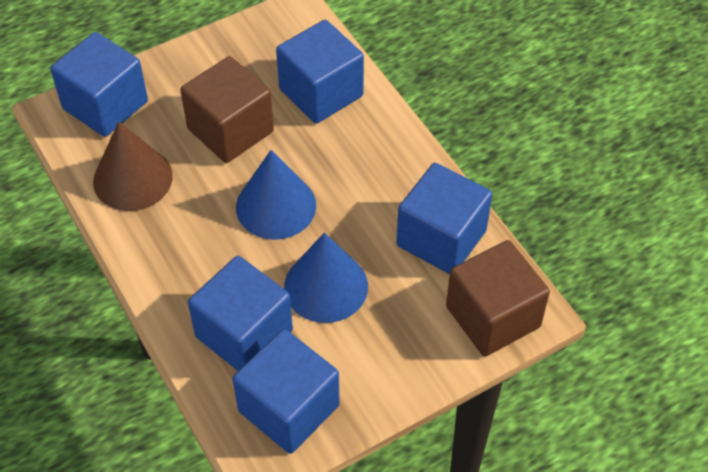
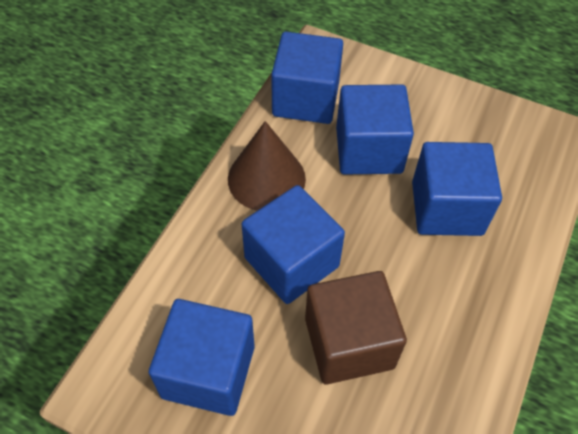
blue cone: [236,150,316,240] [284,233,368,323] = 2 -> none = 0
brown cube: [180,56,274,163] [446,240,550,357] = 2 -> [305,271,407,384] = 1

